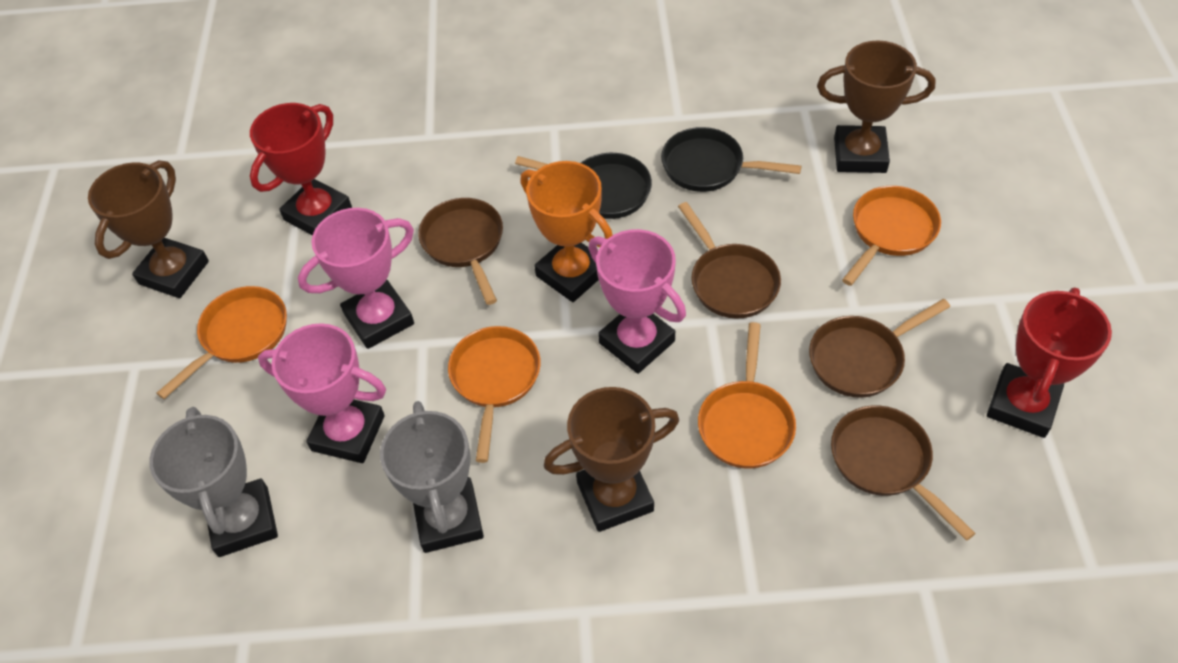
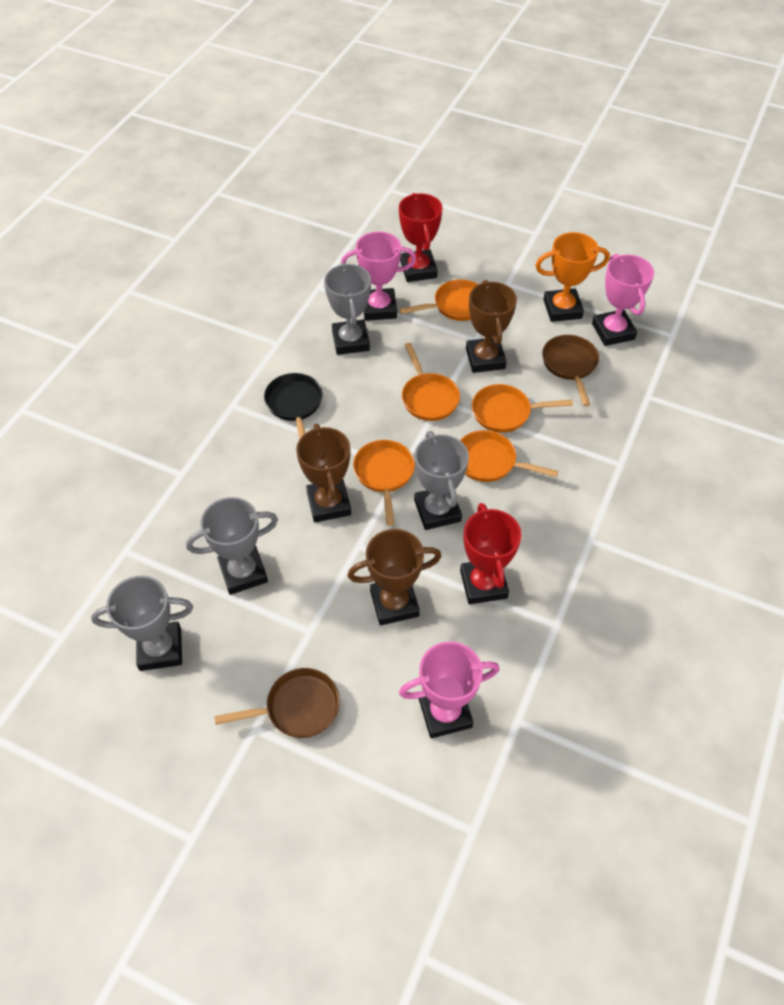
black pan: [515,153,652,219] [661,127,801,192] = 2 -> [264,373,323,439] = 1
brown pan: [418,198,503,305] [678,202,781,319] [809,299,950,398] [831,405,976,541] = 4 -> [214,668,340,738] [542,335,599,406] = 2
grey trophy: [149,407,278,557] [380,401,484,553] = 2 -> [91,576,193,671] [186,497,278,595] [324,263,371,355] [414,431,469,530] = 4
orange pan: [156,286,287,399] [448,326,541,463] [698,322,796,469] [842,186,941,286] = 4 -> [353,440,415,526] [400,279,478,321] [402,343,460,421] [460,430,558,482] [472,384,573,433] = 5

